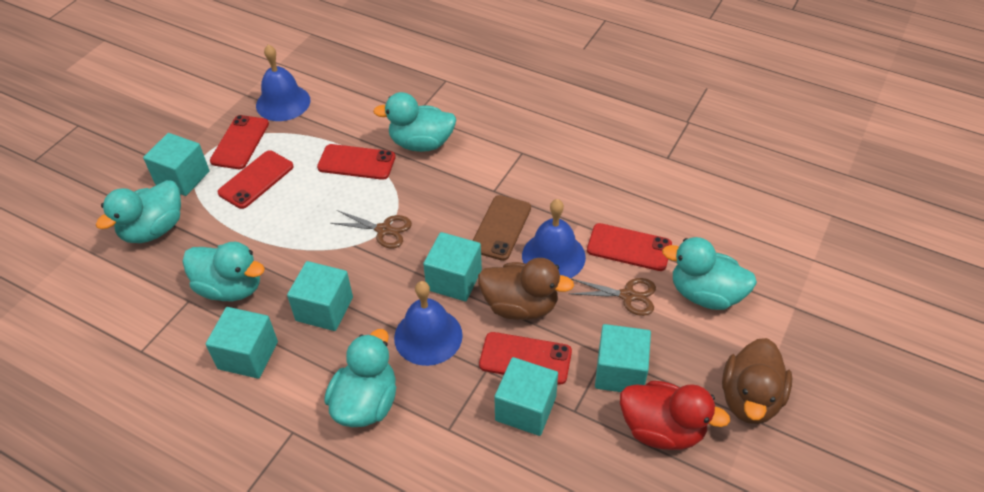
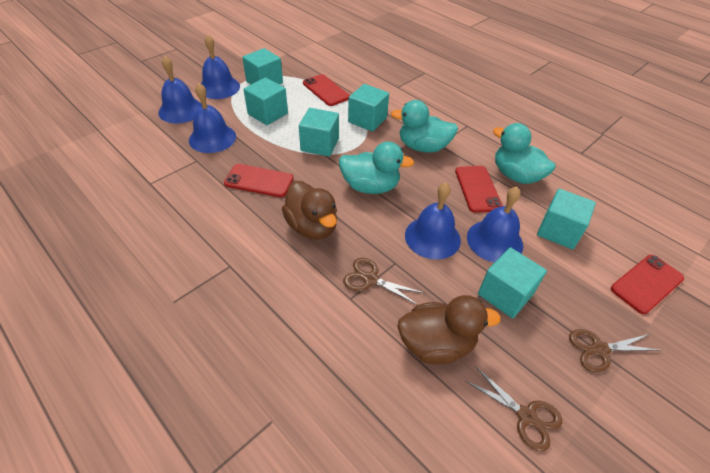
blue bell: [256,45,310,121] [394,281,463,366] [522,199,586,278] = 3 -> [158,56,202,123] [189,83,236,153] [201,35,240,99] [405,183,461,260] [467,187,523,263] = 5
brown phone: [473,195,531,261] = 1 -> none = 0
brown scissors: [330,210,412,248] [569,278,656,316] = 2 -> [343,258,424,305] [465,366,562,451] [569,329,658,372] = 3
red duck: [620,381,730,450] = 1 -> none = 0
red phone: [210,115,269,169] [217,151,294,209] [317,144,396,180] [479,332,572,385] [587,223,672,271] = 5 -> [224,164,294,197] [303,74,350,106] [455,166,503,213] [611,255,684,314] = 4
turquoise duck: [96,180,181,243] [182,242,265,301] [324,329,396,427] [373,92,456,152] [662,237,757,310] = 5 -> [339,142,414,194] [391,100,458,153] [493,123,556,184] = 3

